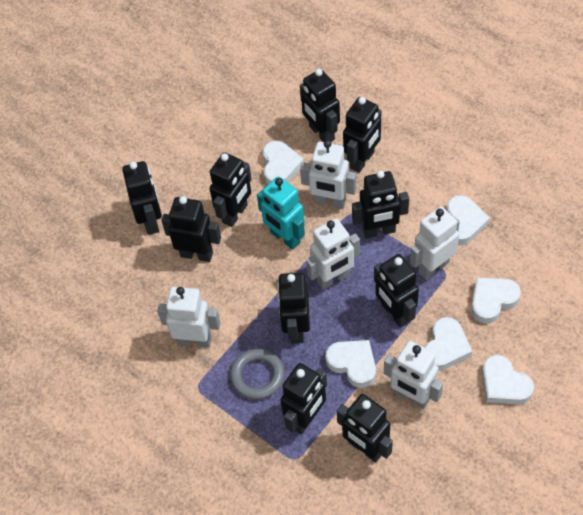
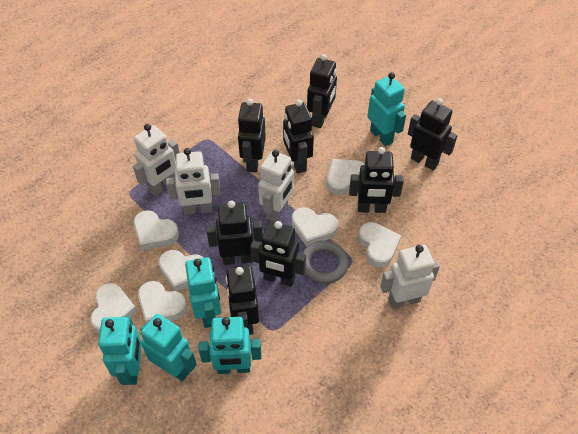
black robot: [122,161,162,235] [161,196,221,262] [210,152,251,227] [277,273,310,343] [281,363,327,435] [300,69,340,142] [337,394,393,462] [343,97,381,173] [352,170,409,238] [374,254,419,328] = 10 -> [206,201,262,265] [225,266,259,335] [237,99,266,172] [250,221,306,287] [283,99,314,174] [307,54,337,128] [349,147,404,213] [408,98,457,170] = 8
turquoise robot: [257,176,305,250] = 1 -> [98,316,142,385] [140,314,197,381] [185,257,221,328] [199,317,261,374] [367,72,406,146] = 5
white heart: [262,141,304,184] [325,340,376,388] [424,317,472,371] [446,195,490,245] [471,278,521,324] [482,355,534,405] = 6 -> [90,283,137,334] [134,210,179,250] [138,281,187,323] [158,250,204,291] [292,207,338,247] [327,159,365,195] [358,222,401,268] = 7
white robot: [157,287,220,347] [300,140,356,209] [306,218,360,290] [384,341,443,409] [410,206,460,280] = 5 -> [133,124,180,196] [166,148,221,215] [258,149,294,222] [380,245,440,309] = 4

